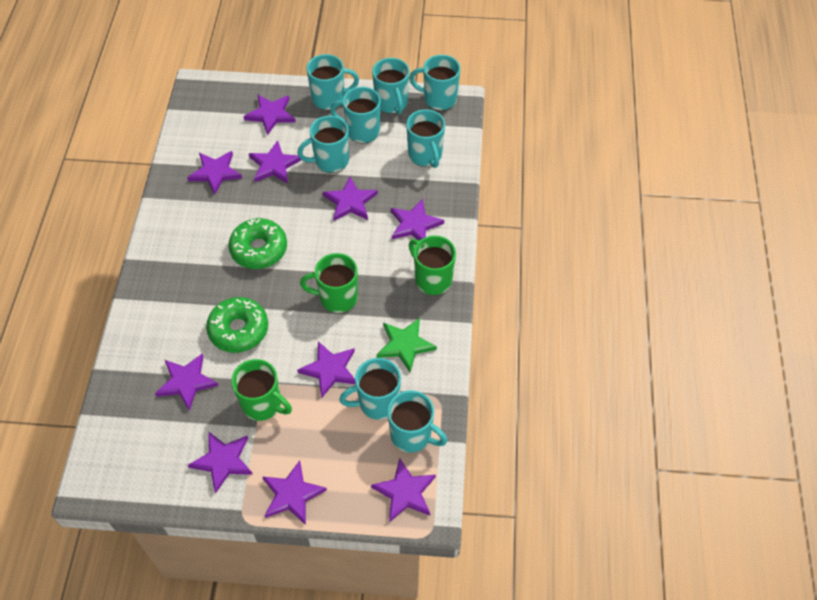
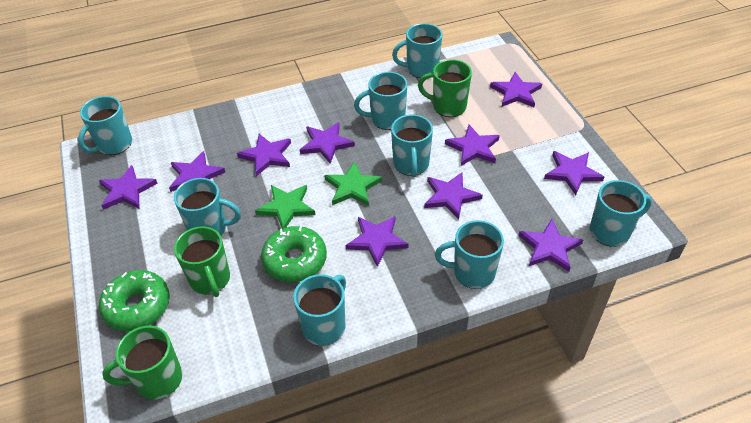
green star: [377,318,437,372] = 1 -> [255,185,315,229] [324,162,382,206] = 2

